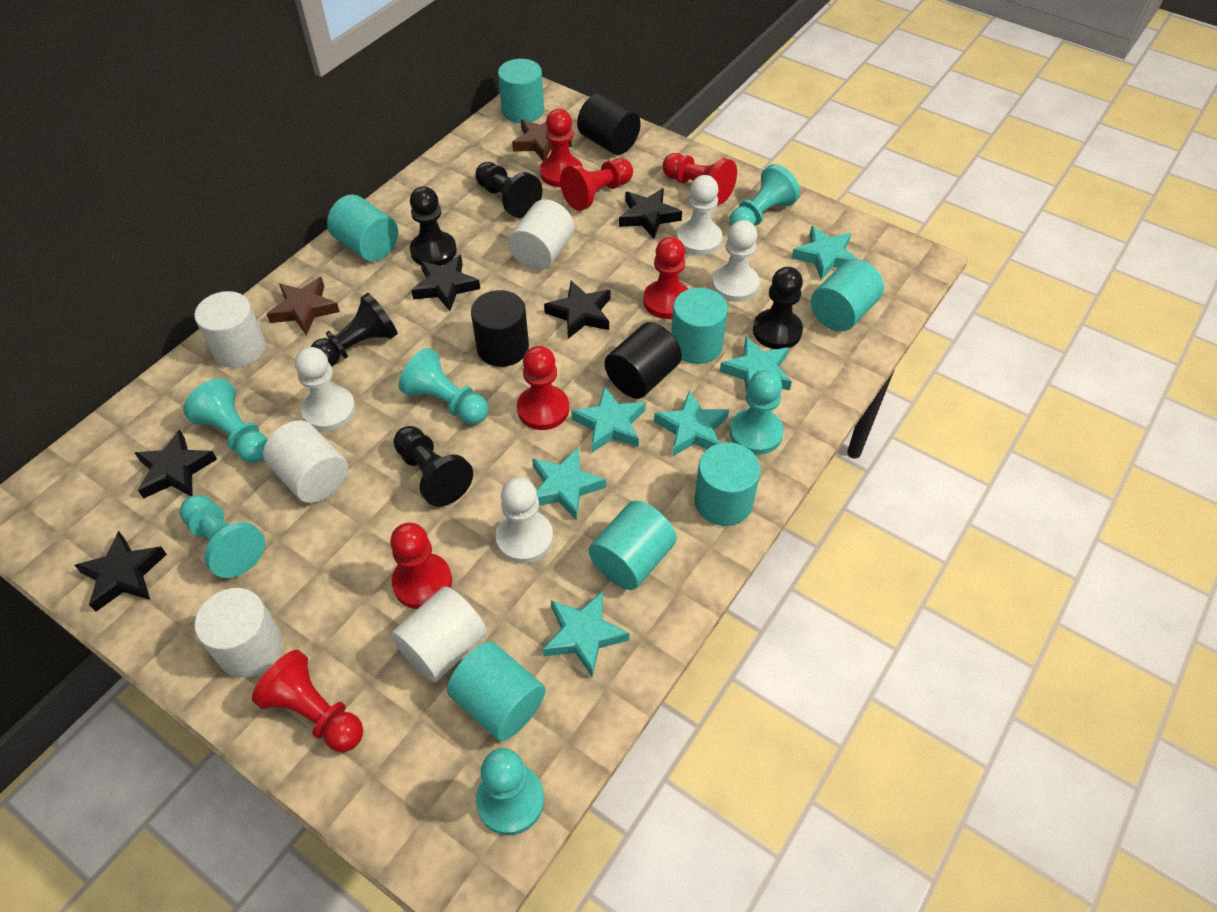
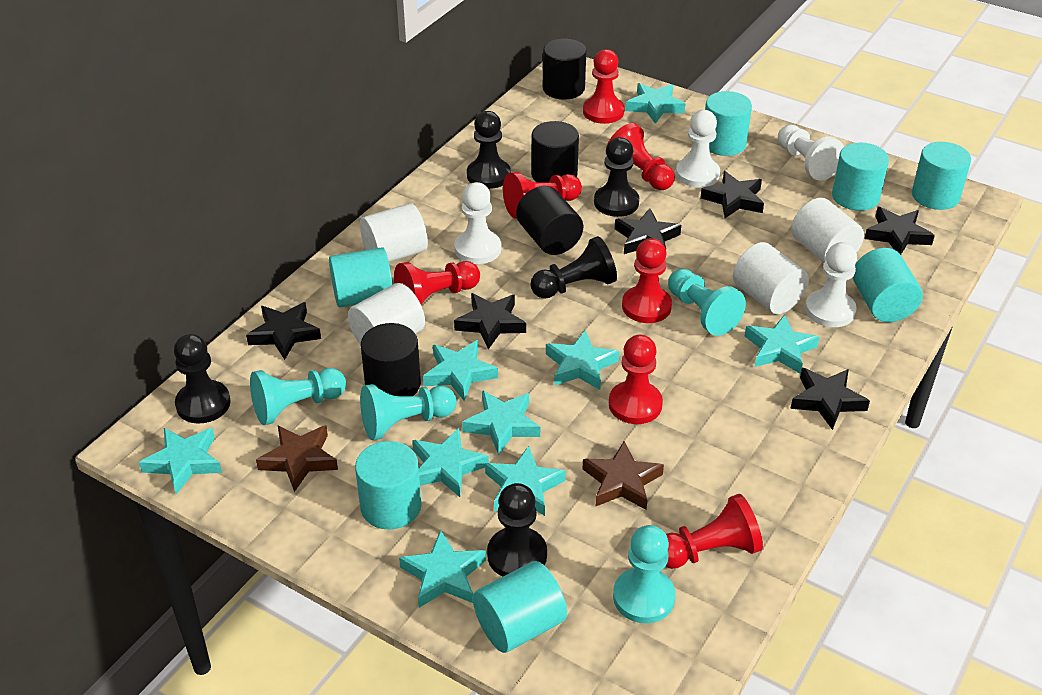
black cylinder: [471,290,529,367] [577,93,641,155] [605,322,682,399] = 3 -> [361,323,421,396] [516,186,583,255] [531,121,579,183] [543,38,586,100] = 4
black star: [74,531,167,612] [135,430,217,499] [411,255,480,311] [544,281,610,339] [619,188,682,239] = 5 -> [246,302,321,360] [454,293,526,349] [615,208,681,254] [700,171,764,218] [790,368,870,430] [864,207,935,255] = 6
turquoise pawn: [179,495,265,578] [183,378,268,463] [399,348,488,424] [476,748,544,835] [729,164,800,226] [730,370,784,455] = 6 -> [250,368,346,425] [360,384,457,440] [613,525,675,623] [668,269,746,336] = 4
turquoise star: [532,447,606,520] [542,591,629,678] [571,386,646,453] [654,391,729,457] [720,337,792,392] [792,226,858,280] = 6 -> [139,428,222,495] [399,530,486,608] [412,428,489,497] [423,340,498,401] [462,390,540,455] [485,446,566,516] [546,330,619,390] [626,83,685,124] [745,315,820,374] = 9
white cylinder: [194,291,266,368] [195,588,283,678] [263,420,348,503] [391,586,487,682] [508,199,574,270] = 5 -> [348,283,425,345] [360,203,428,262] [733,242,809,314] [791,198,864,263] = 4

